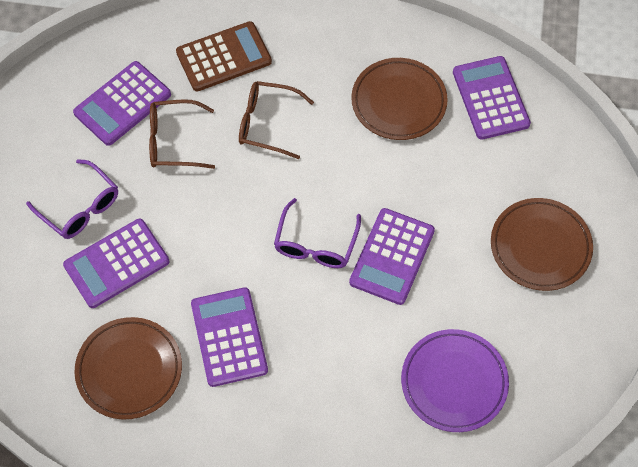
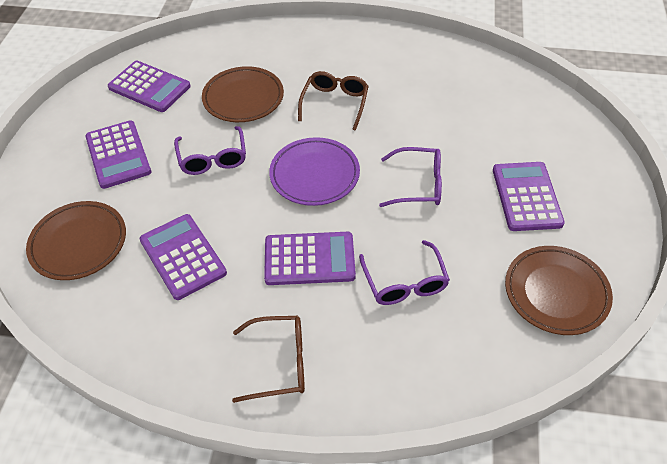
brown calculator: [176,21,272,91] = 1 -> none = 0
purple glasses: [26,159,118,239] [274,198,361,268] = 2 -> [174,126,246,175] [359,240,450,305] [379,147,442,207] = 3

